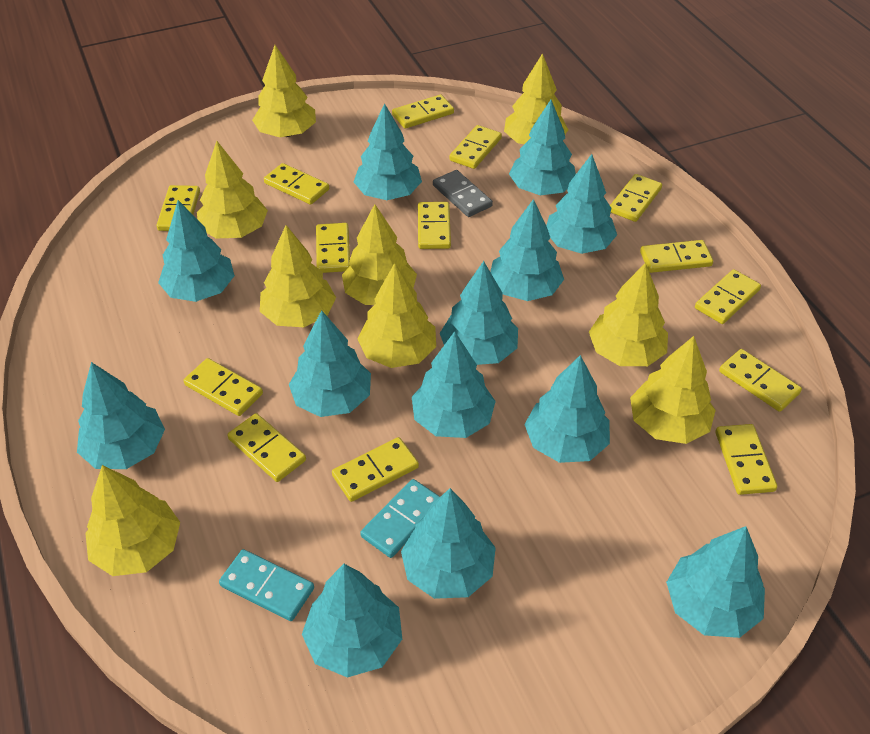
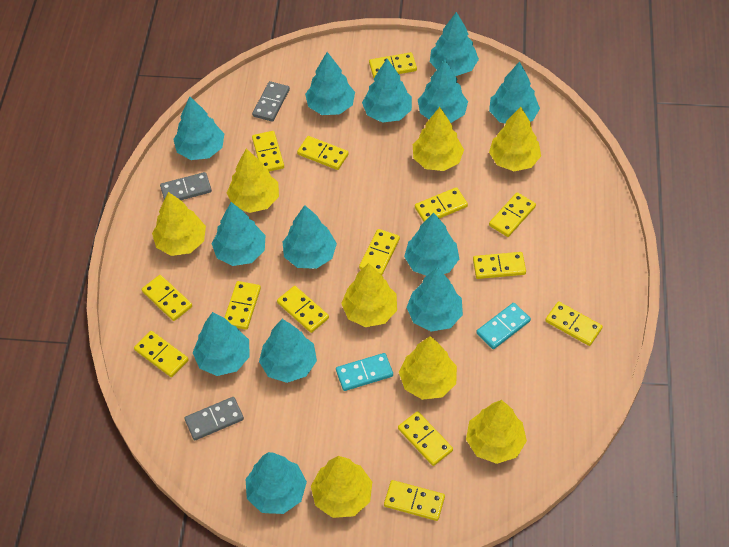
grey domino: [433,170,493,217] = 1 -> [160,172,212,200] [185,397,244,440] [252,81,290,122] = 3
yellow tree: [85,465,180,576] [197,141,268,238] [252,45,316,137] [260,225,336,327] [342,204,417,305] [358,263,436,368] [504,53,568,144] [589,263,668,366] [630,336,716,444] = 9 -> [152,192,206,256] [227,148,279,213] [311,456,372,518] [341,263,397,327] [399,336,457,400] [413,107,464,171] [466,400,527,464] [489,107,541,171] = 8

